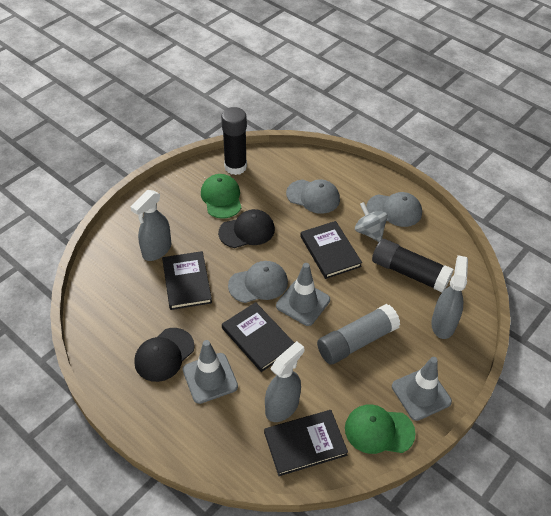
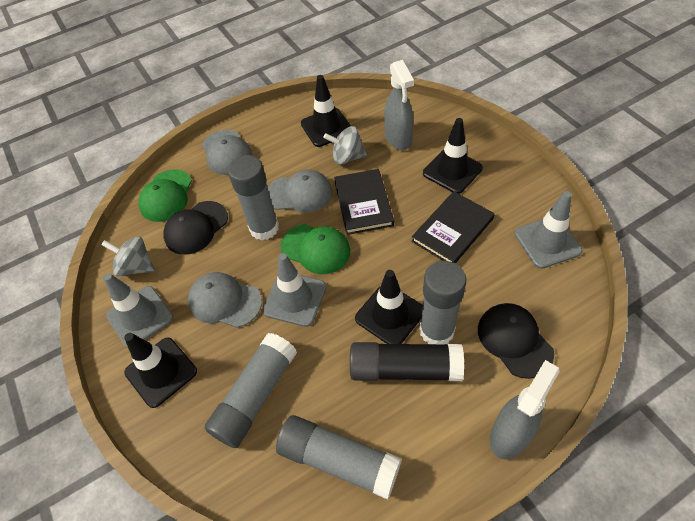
black book: [162,251,212,310] [222,302,294,372] [264,410,348,476] [300,221,362,279] = 4 -> [334,169,394,235] [412,191,495,264] = 2
black glue stick: [221,107,247,175] [372,239,454,292] = 2 -> [350,342,464,381] = 1
black traffic cone: none = 0 -> [124,333,197,408] [301,75,351,147] [355,270,423,344] [423,118,483,194] = 4
grey glue stick: [317,304,400,365] = 1 -> [204,333,297,448] [228,155,279,241] [276,415,401,500] [420,261,466,344] = 4
grey spinning top: [355,202,388,242] = 1 -> [101,236,155,277] [324,126,367,165] = 2
grey spray bottle: [131,190,171,261] [265,341,304,422] [431,255,468,339] = 3 -> [384,60,414,150] [490,360,559,459] = 2

